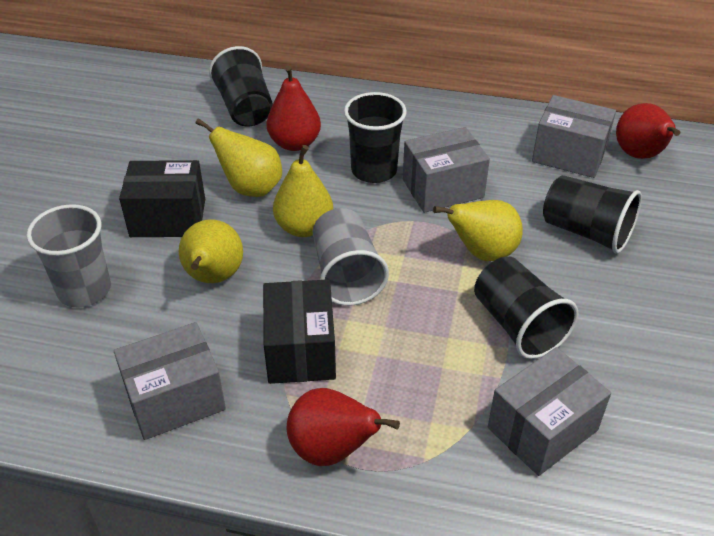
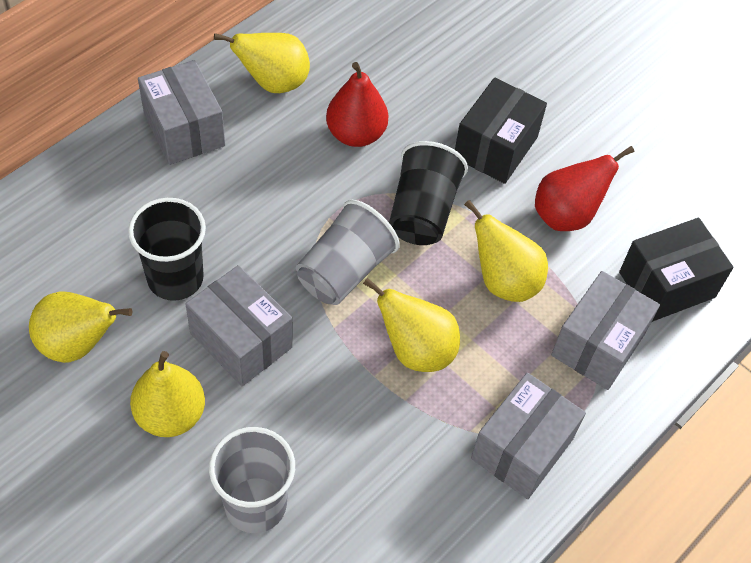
black cup: [209,46,273,126] [344,92,407,183] [474,256,578,359] [543,175,642,254] = 4 -> [128,198,206,301] [389,141,468,245] = 2
red pear: [267,66,321,151] [287,388,400,466] [616,103,680,159] = 3 -> [326,62,388,147] [535,146,634,231] = 2
yellow pear: [179,219,243,283] [195,118,282,197] [273,145,333,237] [433,200,523,261] = 4 -> [29,292,132,363] [130,351,205,437] [214,33,310,93] [363,278,460,372] [464,200,548,302] = 5

